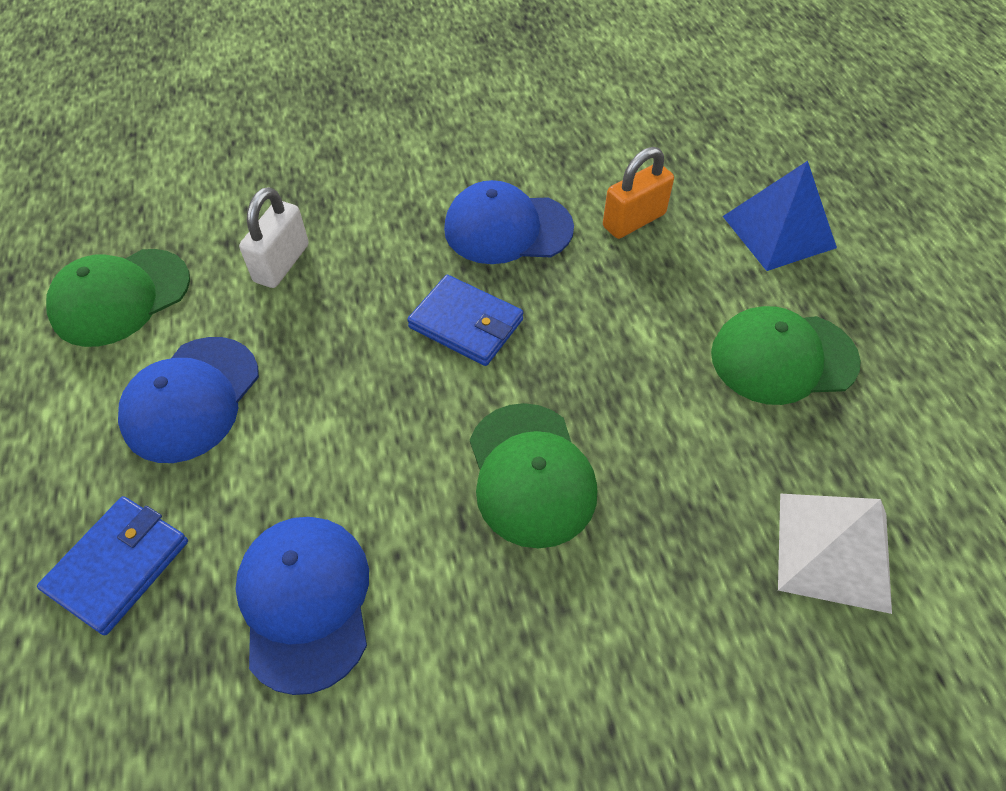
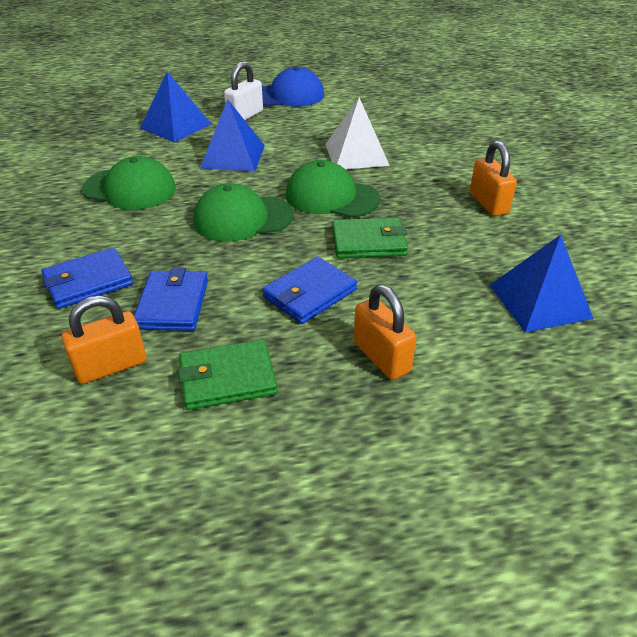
blue cap: [118,337,259,463] [235,517,369,695] [444,180,574,264] = 3 -> [262,67,324,107] = 1
blue pyramid: [723,161,837,271] = 1 -> [140,71,212,143] [200,99,265,172] [490,235,594,333] = 3
blue wallet: [37,496,188,635] [407,275,524,366] = 2 -> [41,248,133,309] [134,268,208,331] [262,257,357,324] = 3
green wallet: none = 0 -> [178,339,277,410] [332,218,408,258] = 2
orange padlock: [603,147,674,239] = 1 -> [62,296,146,384] [354,284,416,380] [470,141,517,216] = 3

